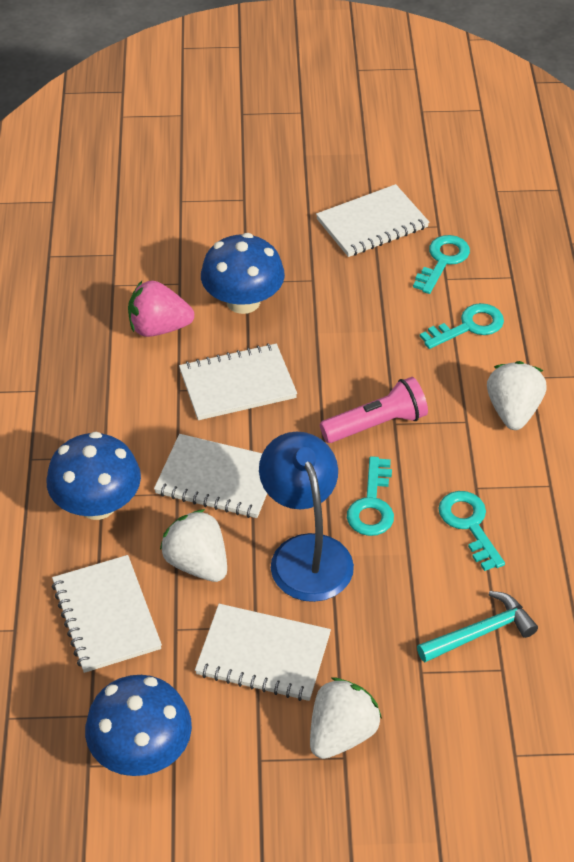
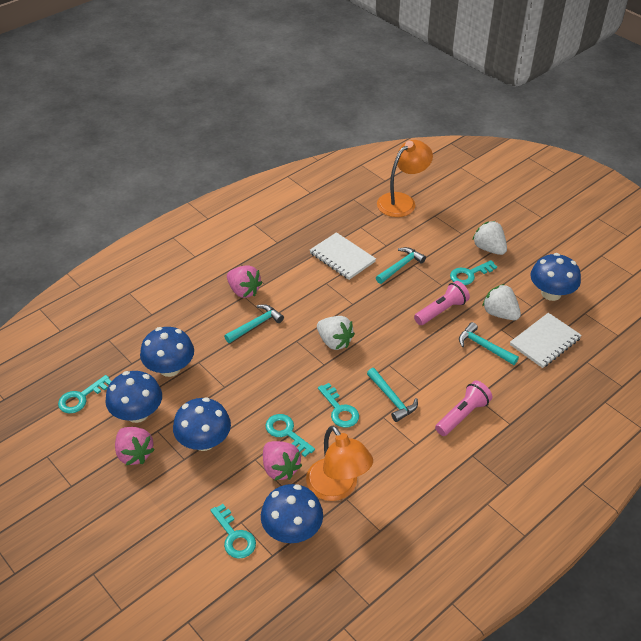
blue lamp: [259,432,354,602] = 1 -> none = 0
blue mushroom: [47,432,141,520] [85,675,192,776] [201,233,285,314] = 3 -> [105,371,162,423] [140,327,194,377] [173,397,231,451] [261,484,323,543] [531,253,581,301] = 5
orange lamp: none = 0 -> [306,426,373,501] [377,140,433,217] = 2
pink flashlight: [320,377,428,443] = 1 -> [414,281,470,325] [435,380,492,436] = 2
pink strawberry: [128,281,194,337] = 1 -> [115,427,155,465] [227,265,262,298] [263,441,302,480] = 3
turquoise hammer: [417,591,538,662] = 1 -> [224,304,284,343] [367,368,418,422] [376,247,426,284] [459,322,519,365] = 4
turquoise key: [347,456,394,536] [413,235,470,294] [420,303,504,349] [438,491,505,571] = 4 -> [58,375,111,414] [210,504,256,559] [266,414,315,457] [318,383,359,428] [450,260,497,285] = 5
white notebook: [52,555,162,673] [154,434,267,518] [179,343,297,420] [195,604,331,701] [316,184,429,257] = 5 -> [310,232,376,280] [510,313,582,368] = 2

